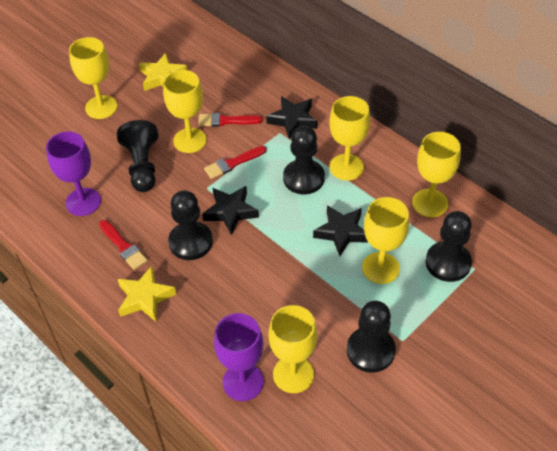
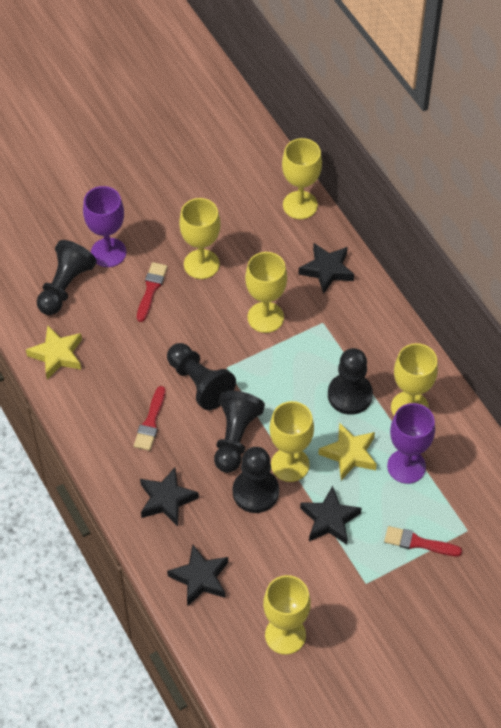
black star: [202,186,259,235] [266,96,317,139] [313,206,369,256] = 3 -> [140,467,199,526] [167,545,228,606] [299,243,354,294] [300,486,362,545] = 4

